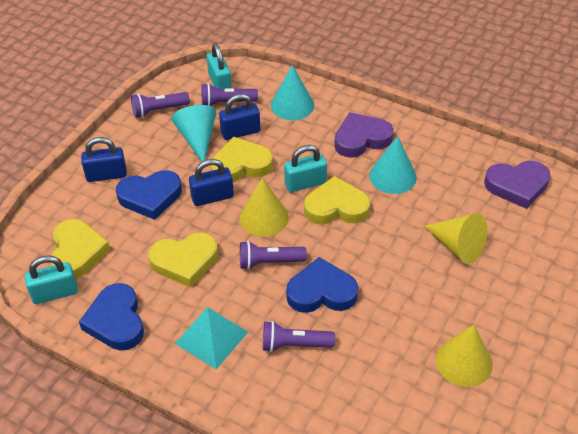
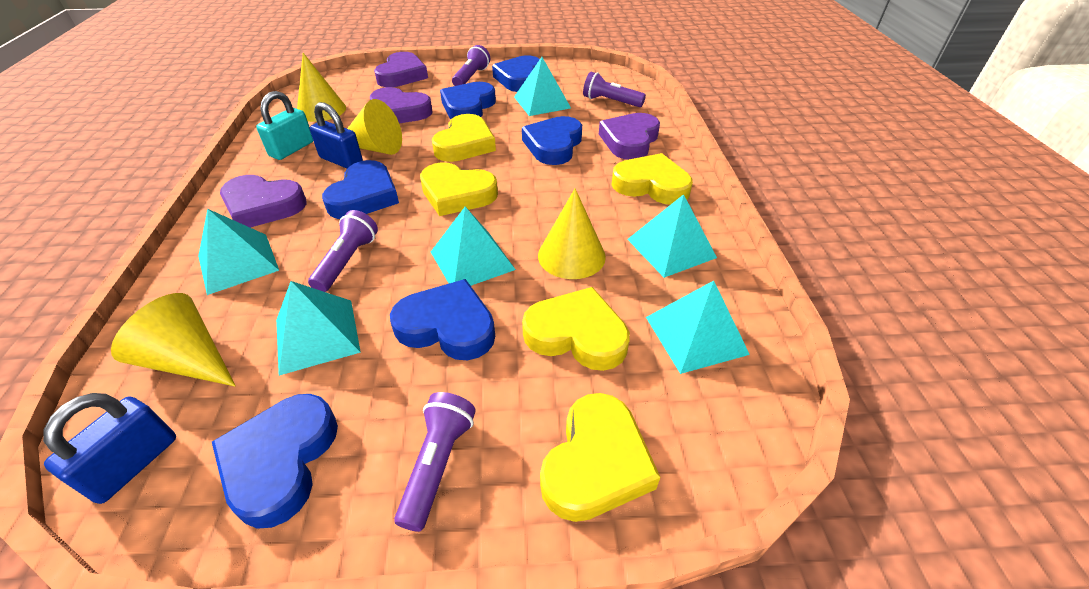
blue heart: [79,283,144,350] [116,170,182,220] [286,257,358,313] = 3 -> [212,394,338,529] [322,160,399,219] [390,279,495,360] [440,82,496,119] [492,56,540,92] [522,116,582,165] = 6
blue padlock: [81,137,127,182] [189,159,234,206] [219,94,260,140] = 3 -> [43,393,176,504] [310,102,363,169] = 2
purple heart: [334,112,394,158] [484,161,550,209] = 2 -> [220,175,307,228] [370,87,433,123] [374,52,428,87] [599,113,660,160] = 4
turquoise cone: [171,105,216,162] [271,65,314,120] [369,136,417,194] = 3 -> none = 0
turquoise padlock: [25,255,78,304] [207,44,232,89] [284,145,327,192] = 3 -> [256,91,313,160] = 1
turquoise pyramid: [175,307,248,369] = 1 -> [198,209,279,295] [276,281,361,376] [431,207,516,286] [514,57,571,116] [627,194,717,278] [646,281,750,374] = 6
yellow cone: [240,178,289,237] [424,213,488,264] [436,325,492,387] = 3 -> [111,293,236,386] [297,53,346,122] [347,99,402,155] [538,188,606,279] = 4
yellow heart: [51,219,110,279] [148,233,218,287] [211,137,273,182] [304,176,370,225] = 4 -> [420,162,498,216] [432,114,496,162] [522,287,630,371] [540,393,660,522] [612,153,693,205] = 5

